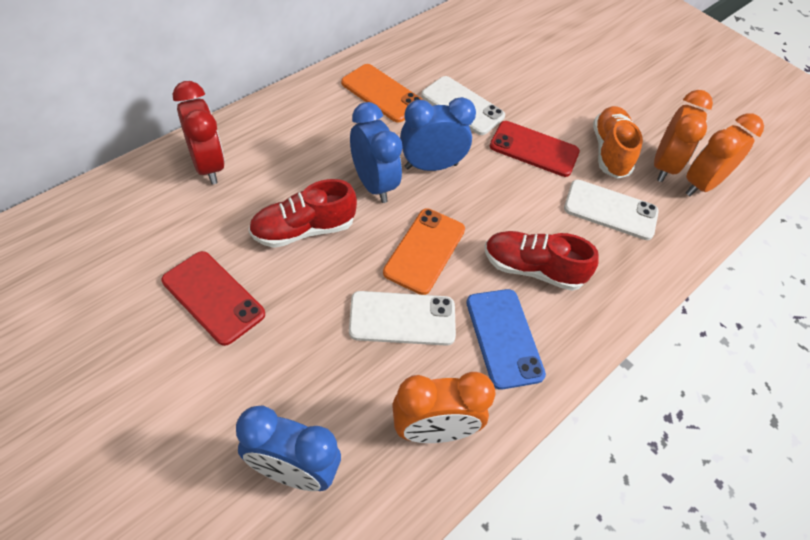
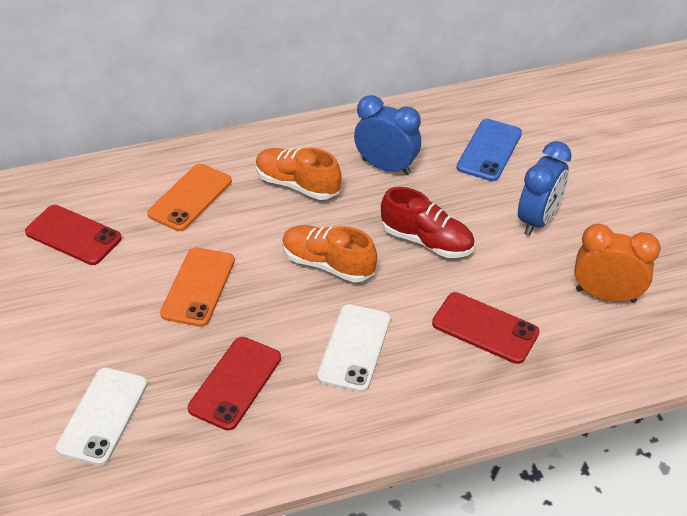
blue clock: [236,405,341,491] [350,102,403,203] [400,97,476,171] = 3 -> [354,95,421,175] [518,141,572,236] = 2
orange clock: [392,372,495,443] [654,90,713,182] [686,113,764,196] = 3 -> [574,224,661,303] = 1
orange shoe: [593,106,643,179] = 1 -> [256,148,342,200] [282,225,377,283] = 2
red clock: [173,81,225,184] = 1 -> none = 0
red phone: [162,251,265,346] [490,121,580,177] = 2 -> [25,205,122,265] [188,337,281,431] [432,292,540,364] = 3
red shoe: [249,179,357,248] [485,231,599,291] = 2 -> [381,187,475,258] = 1
white phone: [349,291,456,346] [421,76,505,135] [564,180,659,240] = 3 -> [56,367,148,466] [317,304,390,392] = 2

